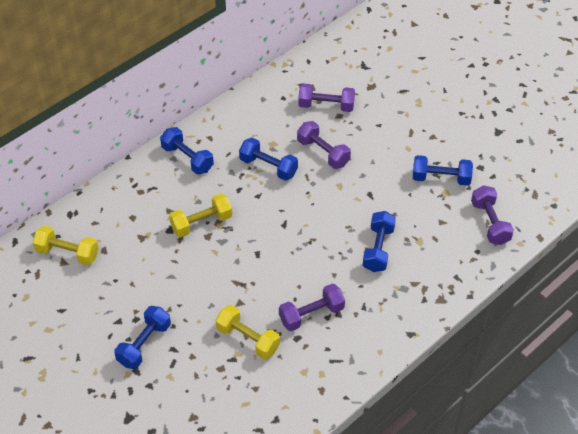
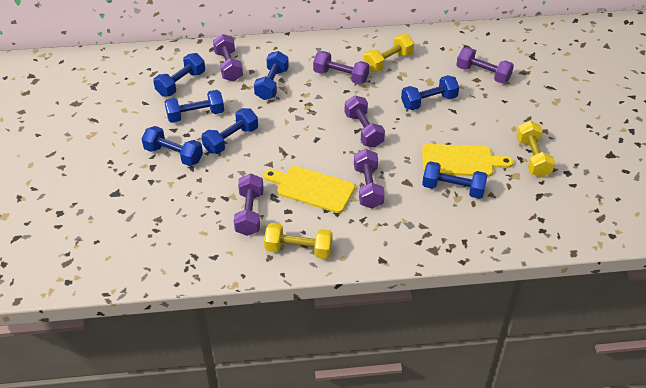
blue dumbbell: [114,306,171,369] [160,127,214,175] [239,138,298,181] [363,211,396,272] [413,155,473,186] = 5 -> [142,126,203,166] [153,53,205,97] [164,90,224,123] [201,108,258,154] [254,51,289,100] [401,75,459,110] [422,161,488,199] = 7
purple dumbbell: [279,284,345,331] [297,121,351,169] [298,83,355,112] [471,185,514,245] = 4 -> [213,34,243,82] [234,174,264,236] [313,51,369,84] [345,95,385,148] [354,149,385,208] [456,47,514,84] = 6
yellow cutting board: none = 0 -> [263,166,355,213] [422,144,513,177] = 2

